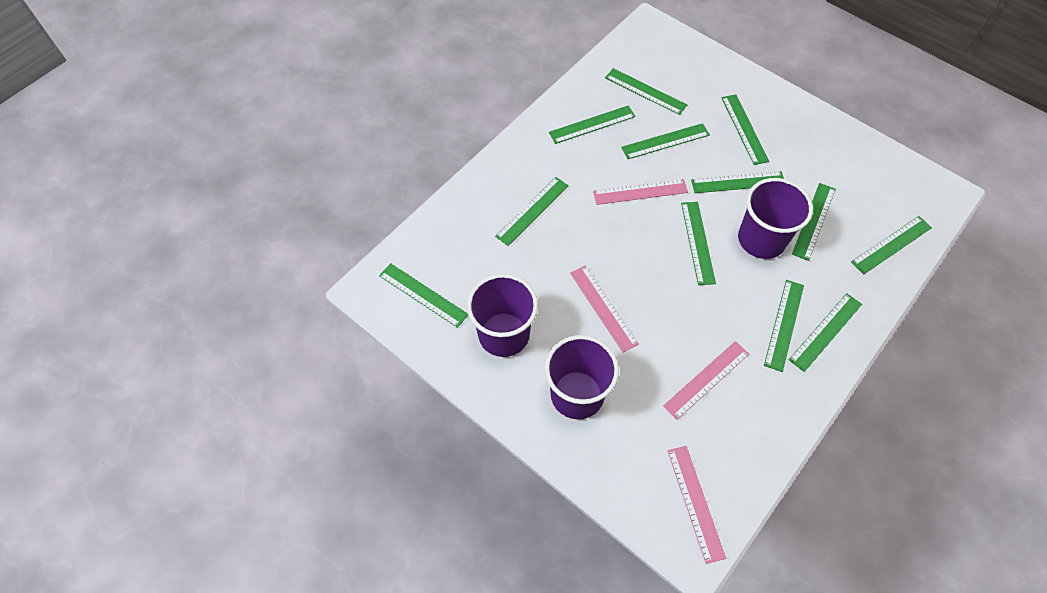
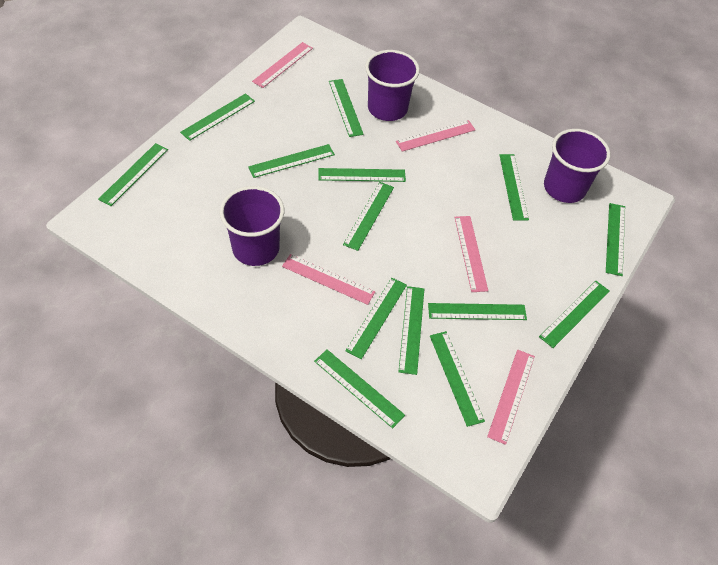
green ruler: [379,263,468,328] [495,177,569,246] [549,105,636,144] [605,68,687,115] [621,123,710,159] [681,202,716,285] [691,171,784,193] [721,94,769,165] [764,280,804,372] [789,293,862,372] [792,183,836,261] [851,216,932,275] = 12 -> [98,143,168,206] [180,93,255,141] [248,144,335,178] [314,350,405,428] [318,168,406,182] [329,79,364,137] [343,182,394,251] [345,278,407,359] [398,286,424,375] [428,303,527,320] [430,331,485,427] [499,154,529,221] [539,281,609,348] [606,203,625,276] = 14
pink ruler: [570,265,639,352] [593,179,688,205] [663,341,749,420] [667,446,726,564] = 4 -> [252,42,313,88] [282,254,375,305] [396,120,475,152] [454,216,488,292] [487,350,535,445] = 5

